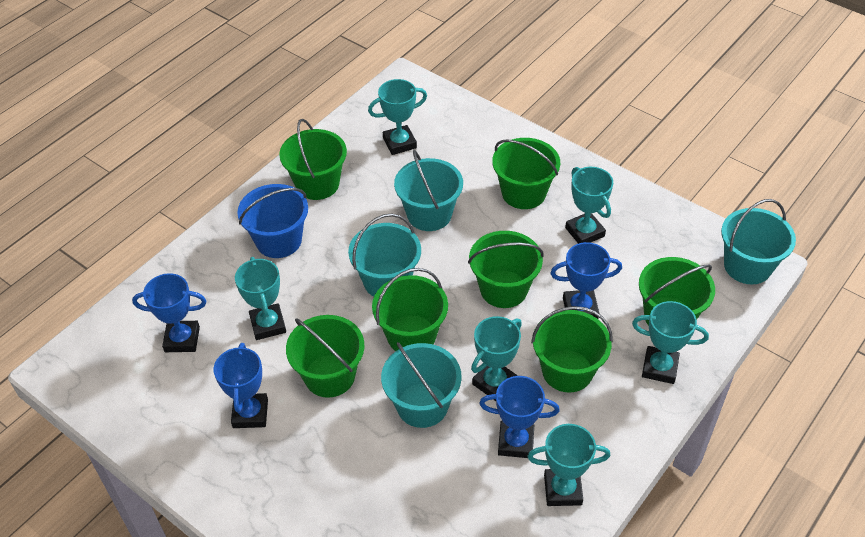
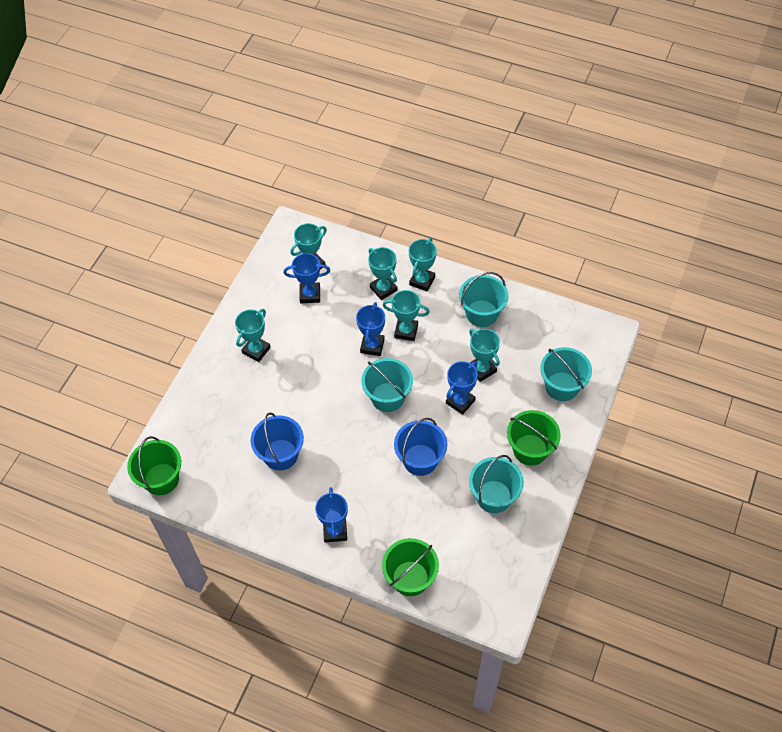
blue bucket: [237,184,308,258] = 1 -> [251,413,304,471] [394,418,447,476] = 2
green bucket: [279,119,347,200] [286,315,365,398] [372,268,448,351] [468,231,544,308] [492,138,560,209] [531,306,613,393] [639,257,715,326] = 7 -> [127,436,181,495] [382,538,439,596] [507,410,561,466] = 3

